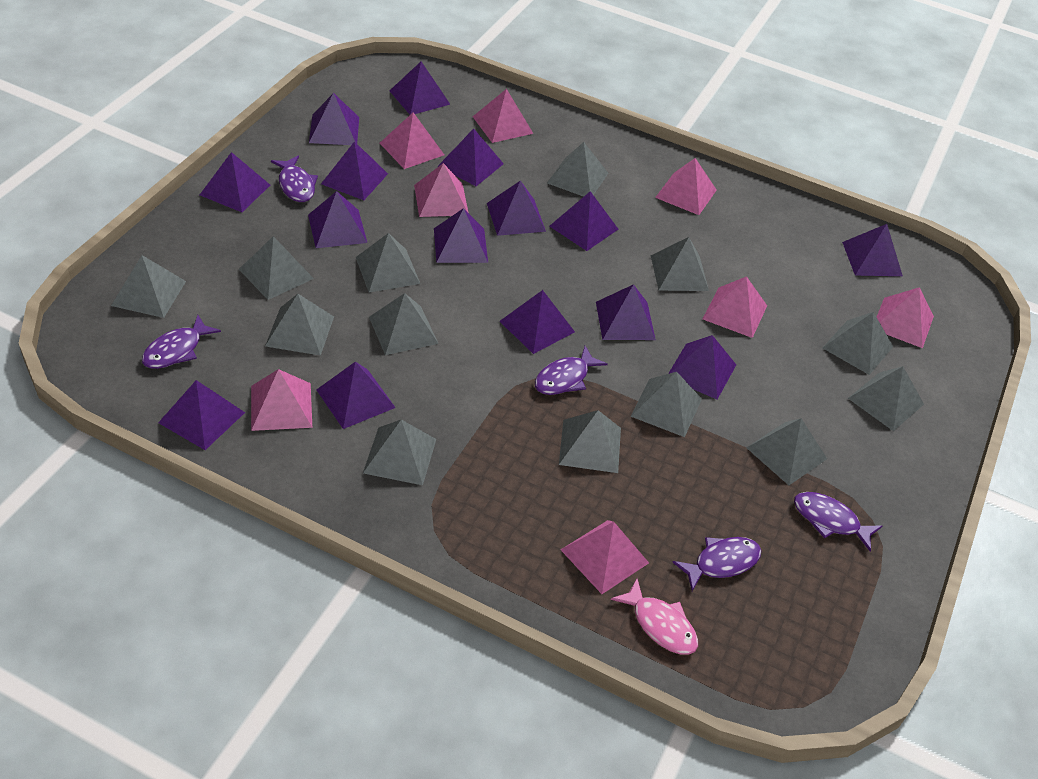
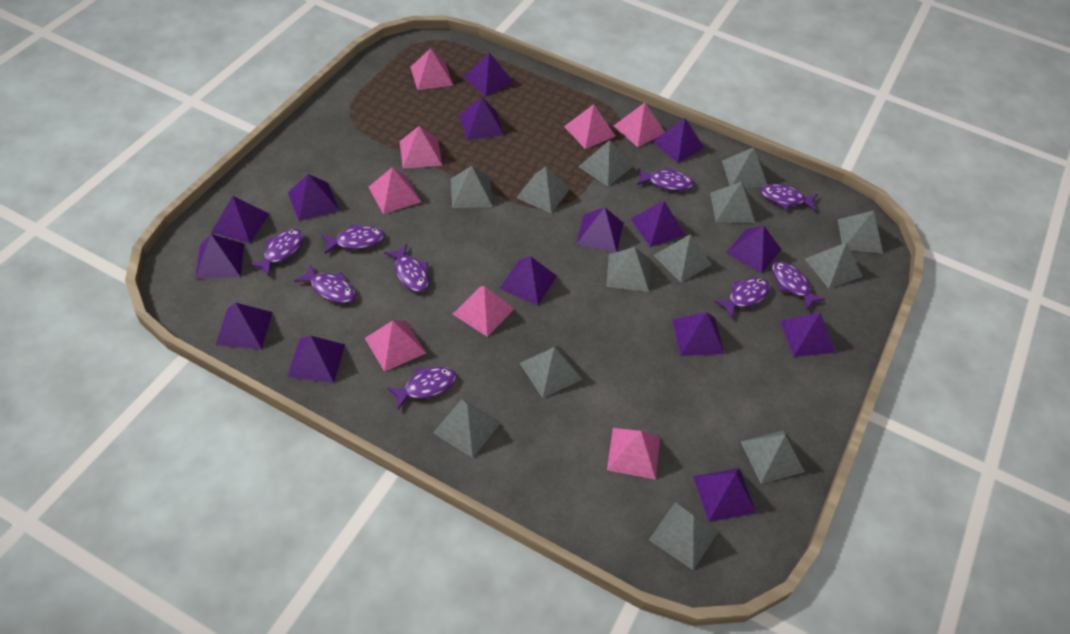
pink fish: [611,578,698,655] = 1 -> none = 0
purple fish: [142,315,221,369] [271,156,318,202] [535,346,608,395] [672,537,761,591] [794,492,882,552] = 5 -> [249,229,304,276] [294,264,356,303] [322,224,385,254] [384,244,429,292] [387,367,456,409] [637,167,694,191] [714,278,770,319] [761,184,817,211] [772,261,825,310] = 9

